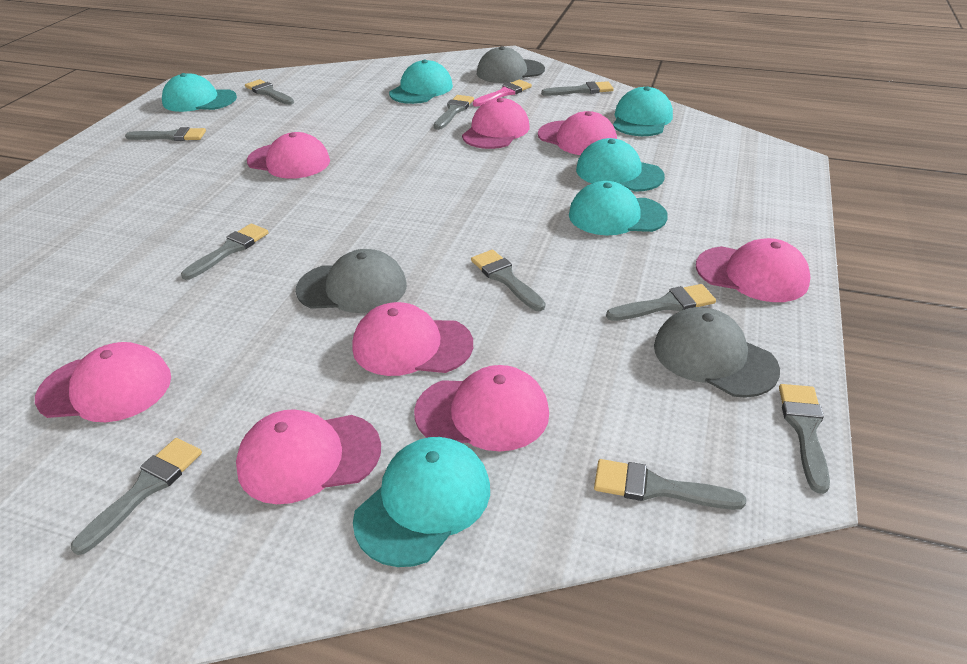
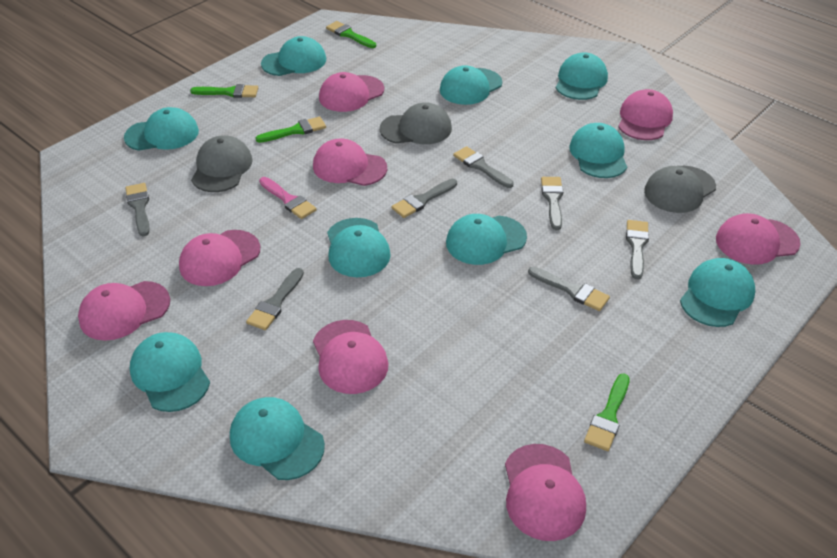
green brush: none = 0 -> [190,84,258,98] [255,117,326,143] [326,21,376,48] [584,373,630,451] = 4
grey brush: [71,438,202,555] [125,127,206,141] [181,223,269,280] [245,79,294,105] [434,95,474,130] [471,250,545,311] [541,81,614,96] [594,459,746,510] [606,284,716,321] [779,384,830,494] = 10 -> [125,183,150,236] [246,268,304,330] [391,179,457,218] [453,146,514,188] [528,267,610,311] [541,177,563,230] [626,220,649,280] = 7
turquoise cap: [162,73,237,112] [353,437,490,567] [389,60,453,104] [569,181,668,235] [576,138,665,192] [613,87,673,136] = 6 -> [124,107,199,151] [130,332,210,412] [230,397,325,480] [261,36,326,76] [327,218,391,277] [440,65,502,105] [446,214,527,265] [556,52,608,100] [569,123,627,178] [680,258,755,327] = 10

